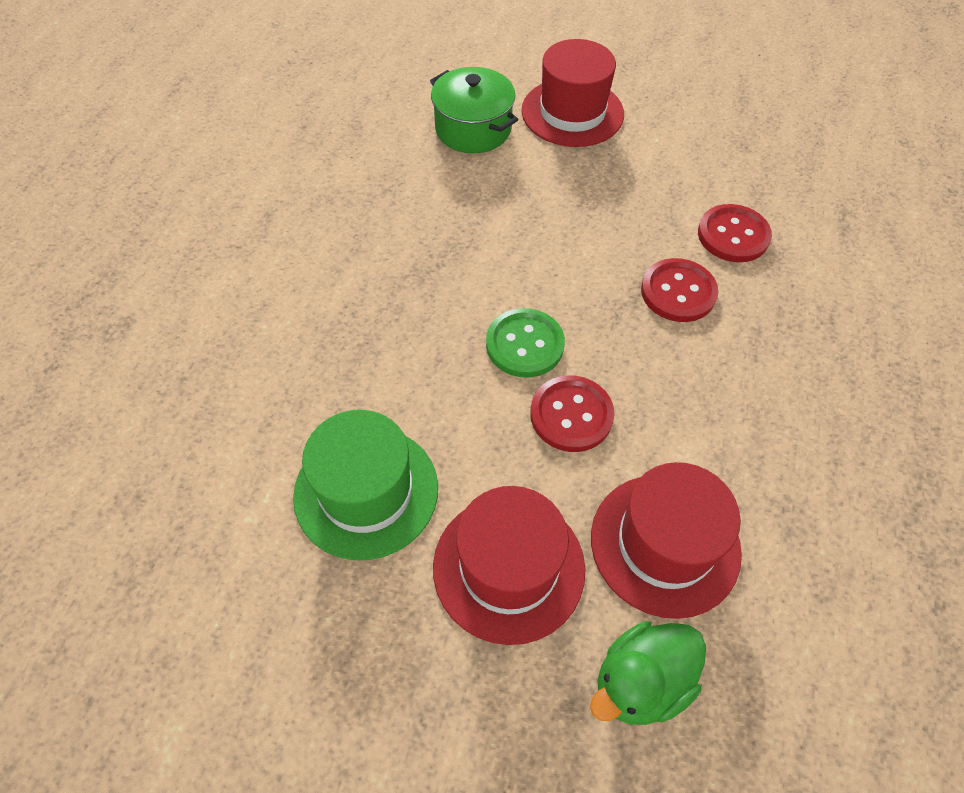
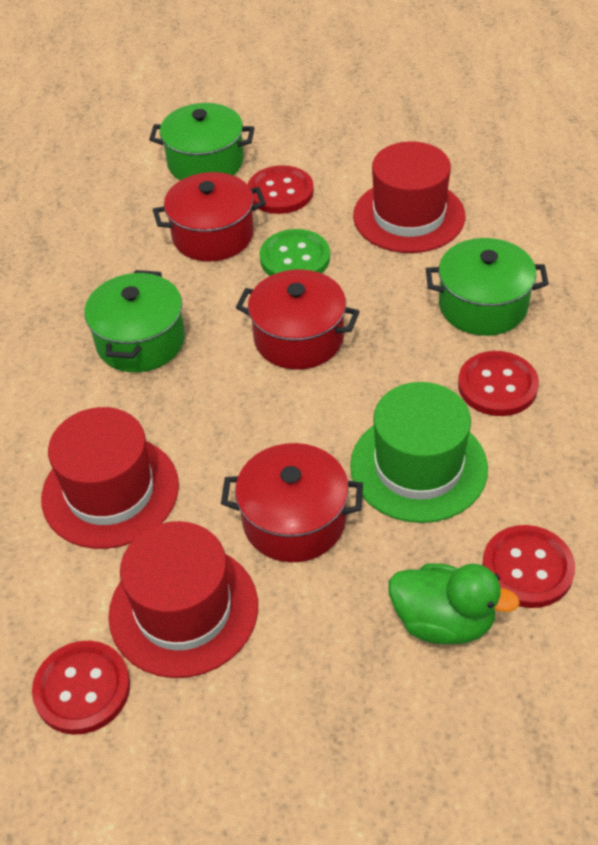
green pot: [430,67,518,153] = 1 -> [84,270,185,372] [149,103,254,181] [426,238,549,336] = 3
red button: [530,375,615,452] [641,258,718,322] [698,204,772,262] = 3 -> [32,641,130,735] [248,165,314,214] [458,351,539,416] [482,525,575,608] = 4
red pot: none = 0 -> [153,172,266,261] [221,443,363,562] [236,269,360,370] = 3

